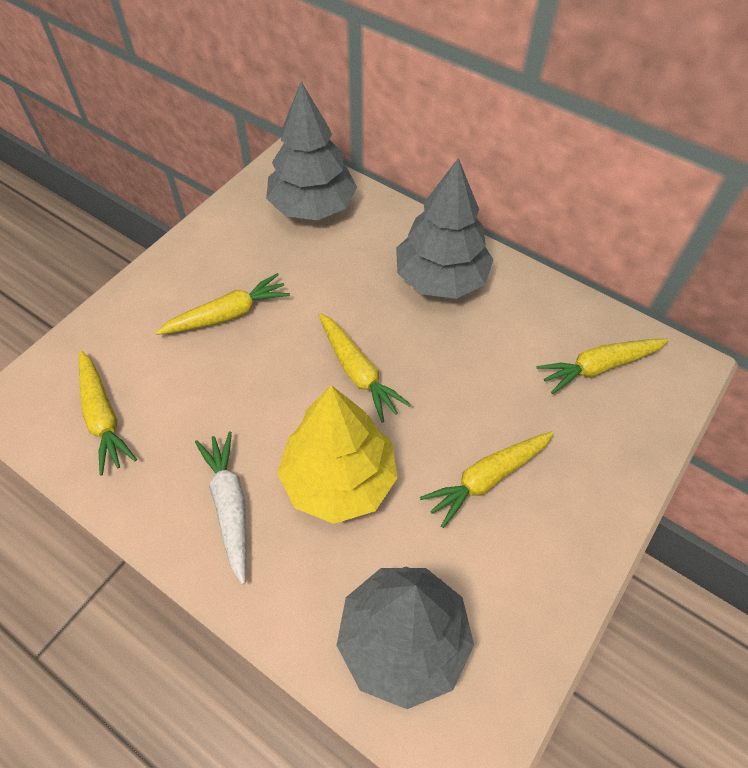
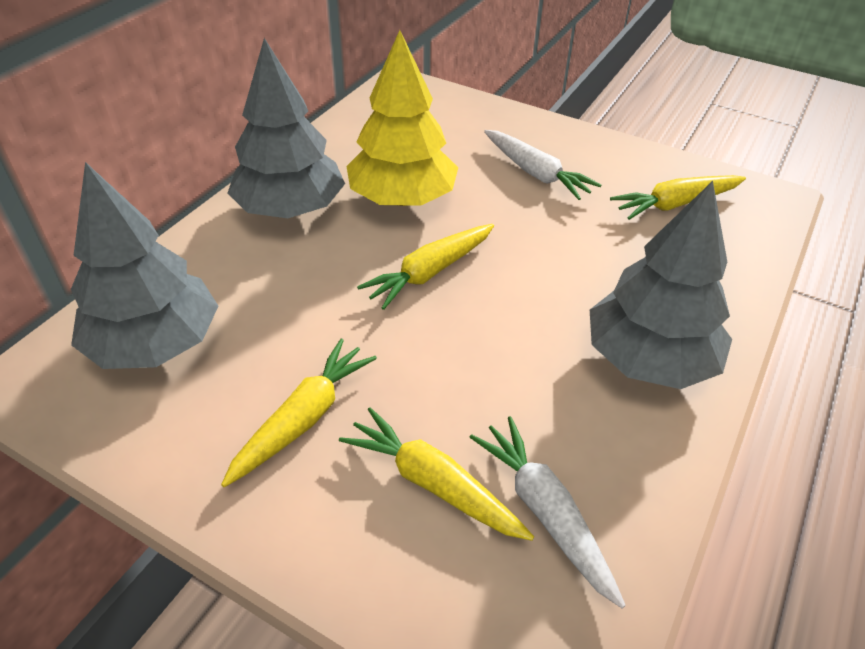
white carrot: [195,431,246,585] = 1 -> [470,416,626,608] [484,130,601,200] = 2
yellow carrot: [79,350,137,476] [156,273,290,335] [319,313,411,423] [420,431,554,528] [536,339,669,394] = 5 -> [221,339,377,487] [339,407,534,541] [357,224,494,310] [610,175,746,220] = 4

